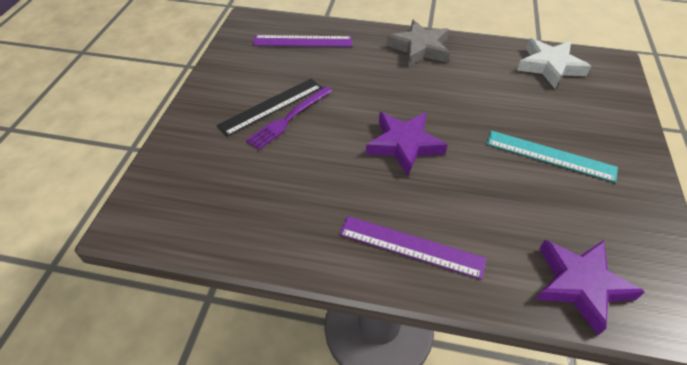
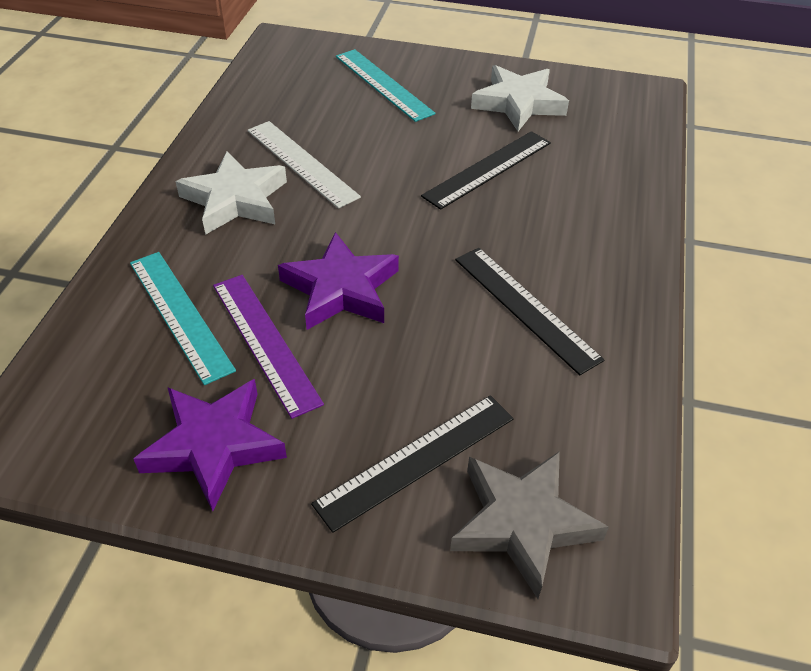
black ruler: [217,79,322,136] = 1 -> [311,395,514,533] [421,131,551,210] [455,248,604,375] = 3
purple fork: [246,86,332,150] = 1 -> none = 0
purple ruler: [253,35,352,47] [339,216,486,279] = 2 -> [213,275,324,419] = 1
turquoise ruler: [487,131,618,183] = 1 -> [130,252,236,385] [336,49,435,122] = 2
white ruler: none = 0 -> [248,121,361,208] = 1
white star: [517,38,592,88] = 1 -> [175,152,287,235] [471,65,569,131] = 2

